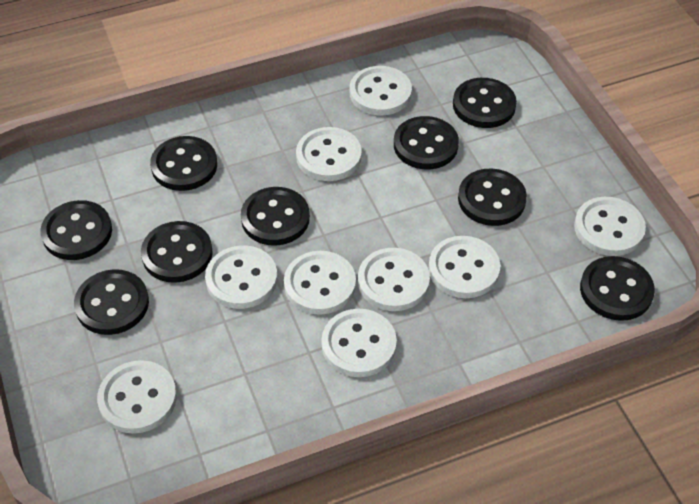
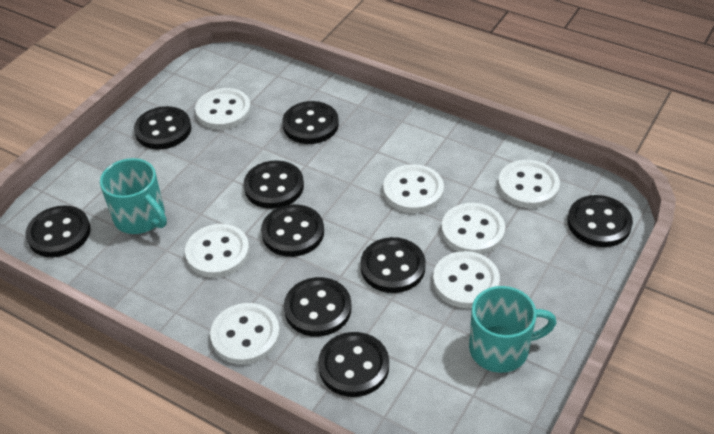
turquoise mug: none = 0 -> [100,158,167,234] [469,286,557,373] = 2
white button: [97,360,177,434] [205,245,277,309] [284,251,356,315] [296,127,362,181] [321,309,397,377] [350,66,412,115] [358,248,430,311] [428,236,500,298] [574,197,646,256] = 9 -> [185,224,250,278] [195,88,251,130] [210,303,280,365] [383,164,444,213] [433,251,500,308] [441,203,505,255] [498,160,560,208] = 7

